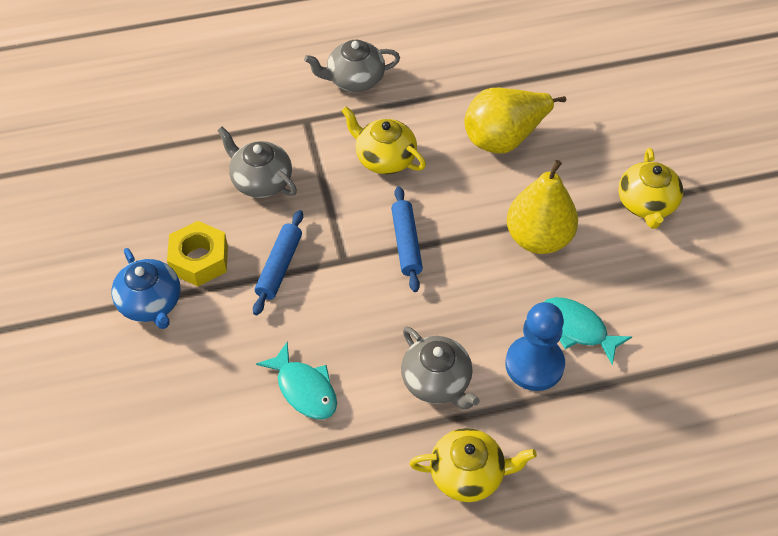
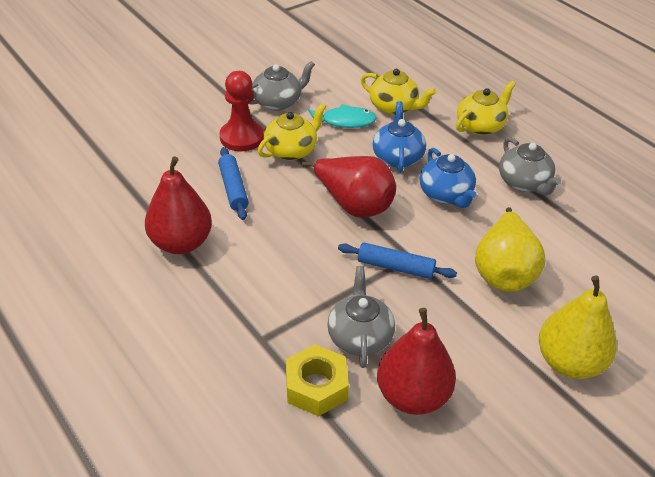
blue pawn: [505,302,565,391] = 1 -> none = 0
blue teapot: [111,248,181,329] = 1 -> [373,101,426,173] [420,148,476,208] = 2
red pawn: none = 0 -> [220,71,264,151] = 1
red pear: none = 0 -> [145,156,212,254] [302,156,396,218] [377,308,456,415] = 3
turquoise fish: [256,342,337,419] [544,297,632,365] = 2 -> [308,104,377,128] = 1

